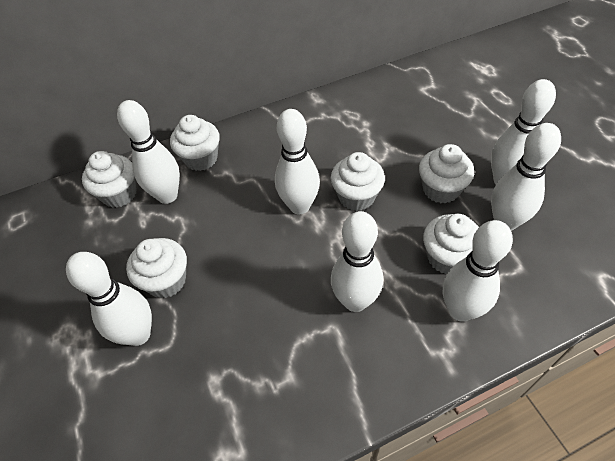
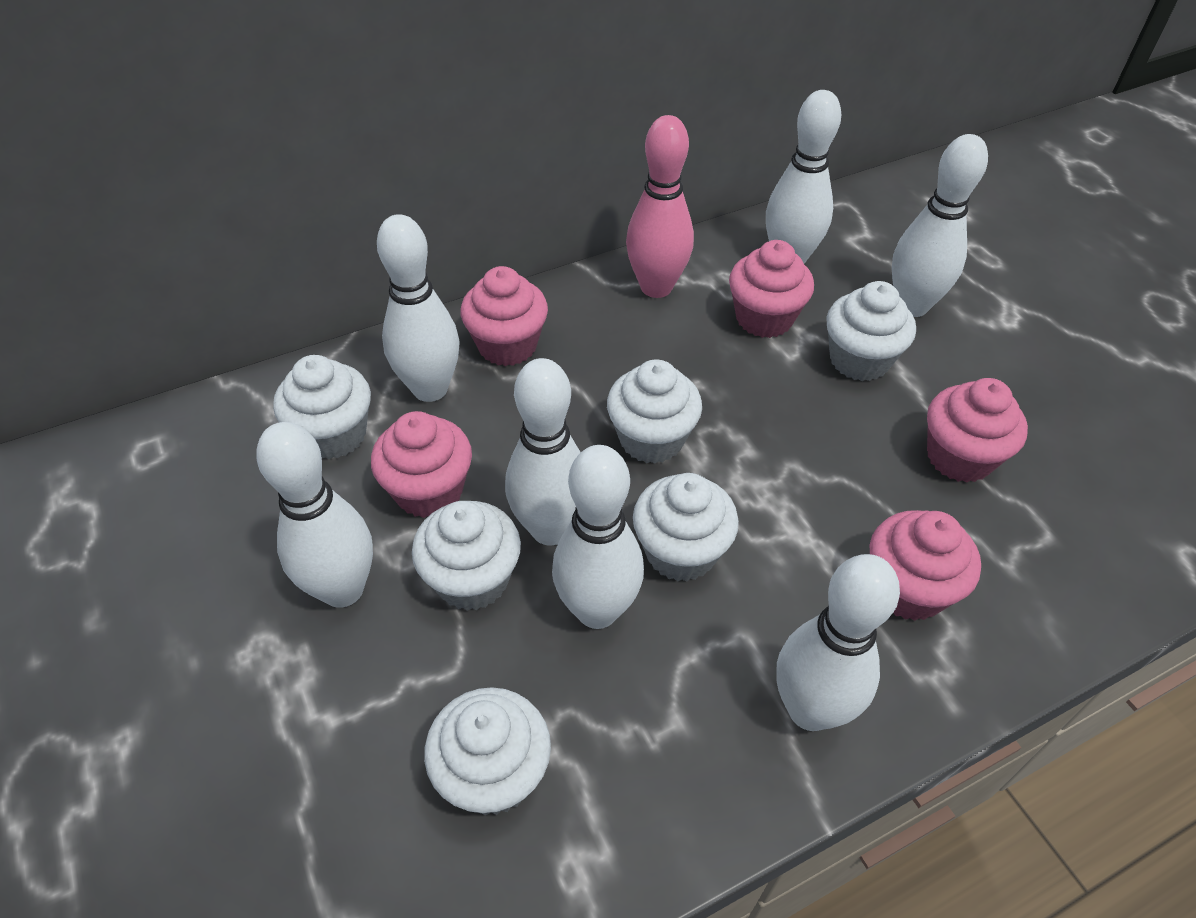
pink bowling pin: none = 0 -> [626,115,694,298] = 1
pink cupcake: none = 0 -> [371,411,472,518] [461,266,548,366] [729,240,814,338] [870,510,981,621] [927,378,1028,483] = 5

